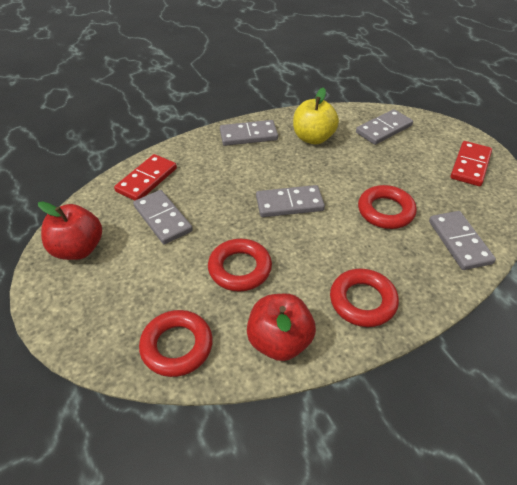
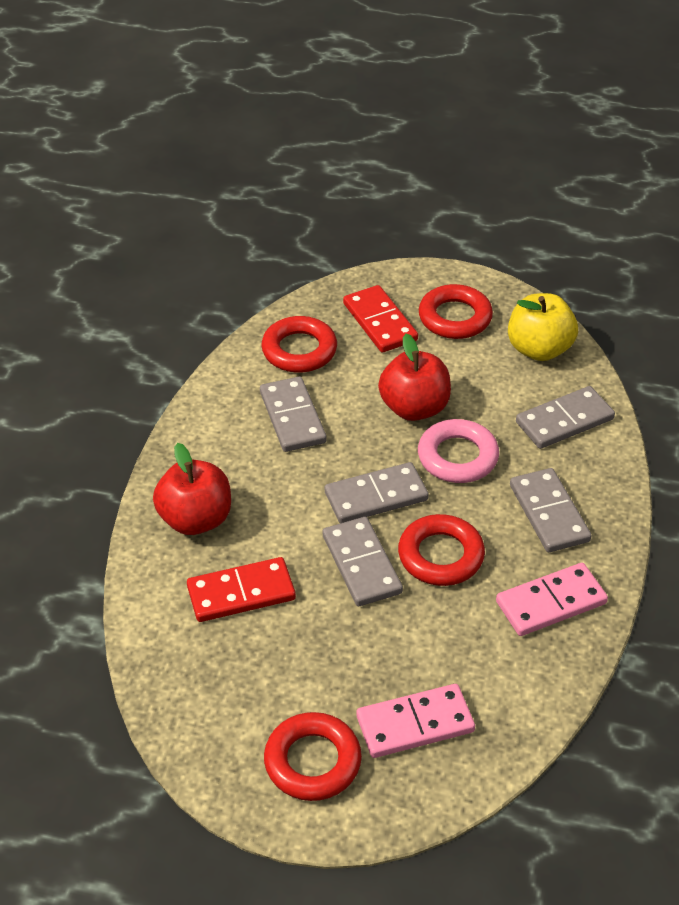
pink domino: none = 0 -> [356,684,475,758] [496,563,608,636] = 2
pink ring: none = 0 -> [418,419,499,483] = 1

